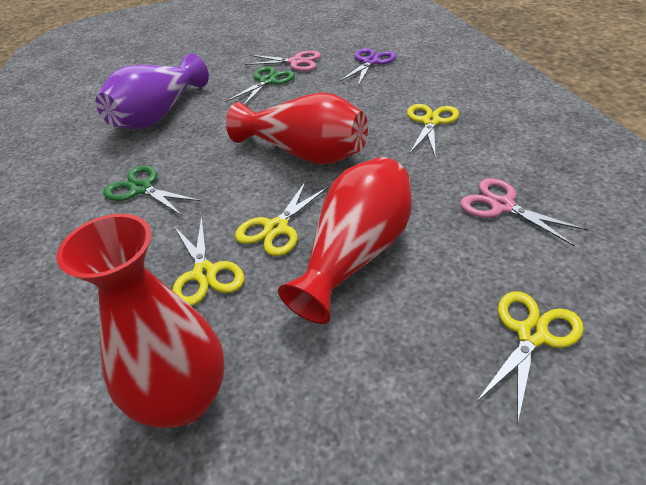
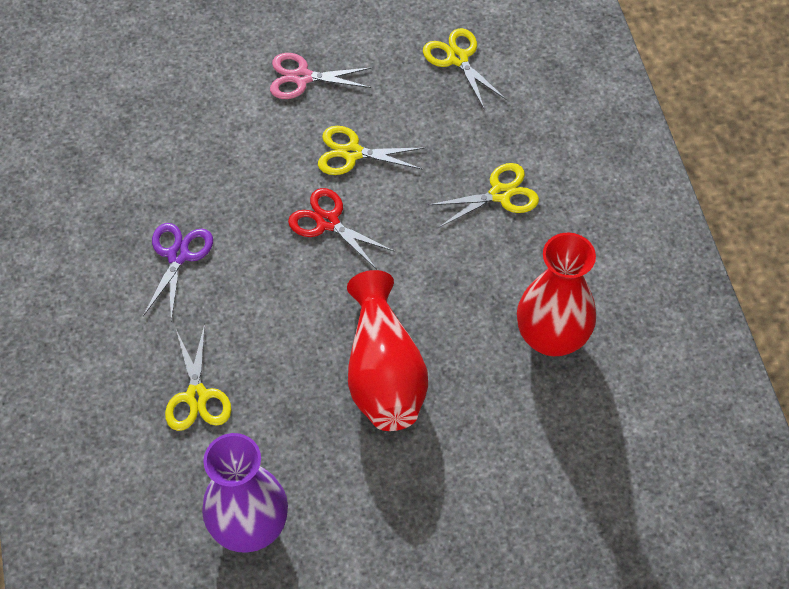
green scissors: [103,165,202,216] [225,66,295,105] = 2 -> none = 0
pink scissors: [245,51,321,71] [460,178,588,246] = 2 -> [270,53,372,99] = 1
red scissors: none = 0 -> [288,188,395,269] = 1
red vase: [57,214,225,428] [226,93,368,164] [278,157,412,324] = 3 -> [347,270,428,431] [517,233,596,356] = 2

